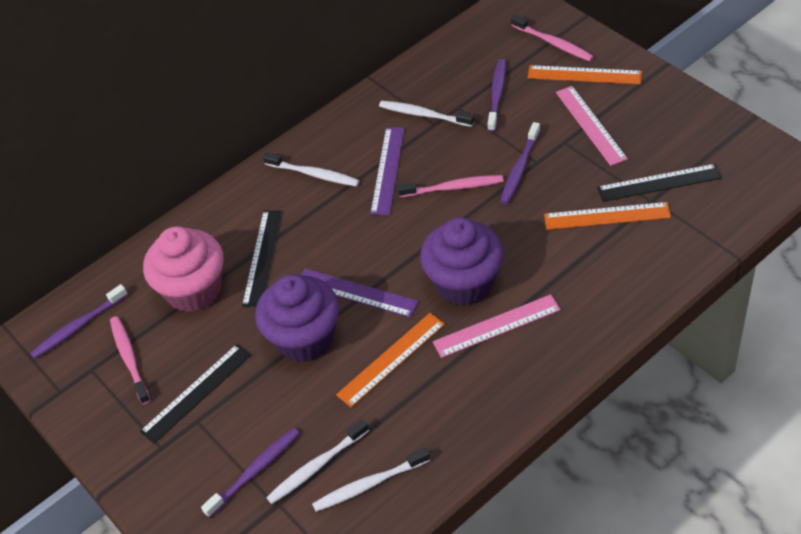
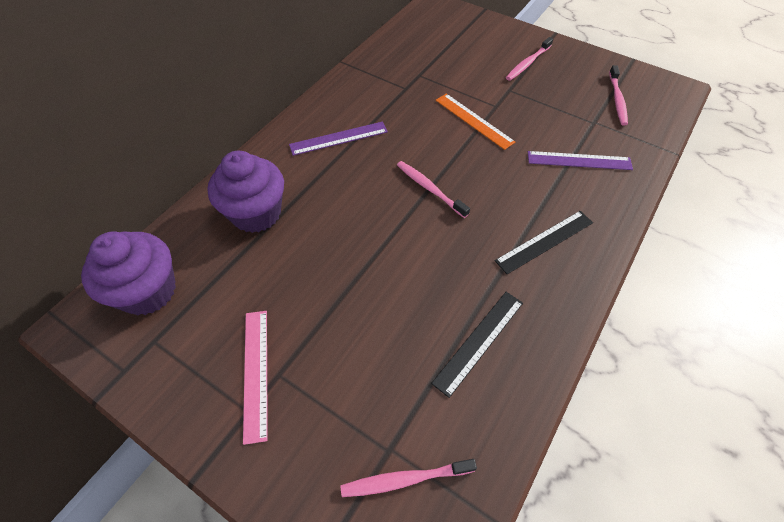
black ruler: [140,344,251,444] [242,210,282,307] [597,164,722,202] = 3 -> [431,292,523,398] [495,211,593,274] = 2
orange ruler: [336,313,445,407] [528,65,642,84] [544,202,671,230] = 3 -> [436,94,515,150] = 1
pink cupcake: [143,226,224,312] = 1 -> none = 0
pink ruler: [433,294,561,358] [556,86,628,166] = 2 -> [243,311,268,445] = 1
pink toothbrush: [110,316,150,404] [397,175,504,197] [511,15,594,61] = 3 -> [341,459,477,497] [397,161,470,218] [506,37,553,81] [609,65,628,126] = 4
purple toothbrush: [31,284,128,359] [201,428,300,518] [488,59,506,132] [500,122,541,205] = 4 -> none = 0
white toothbrush: [263,152,360,187] [266,419,370,504] [312,448,430,512] [379,101,474,127] = 4 -> none = 0

